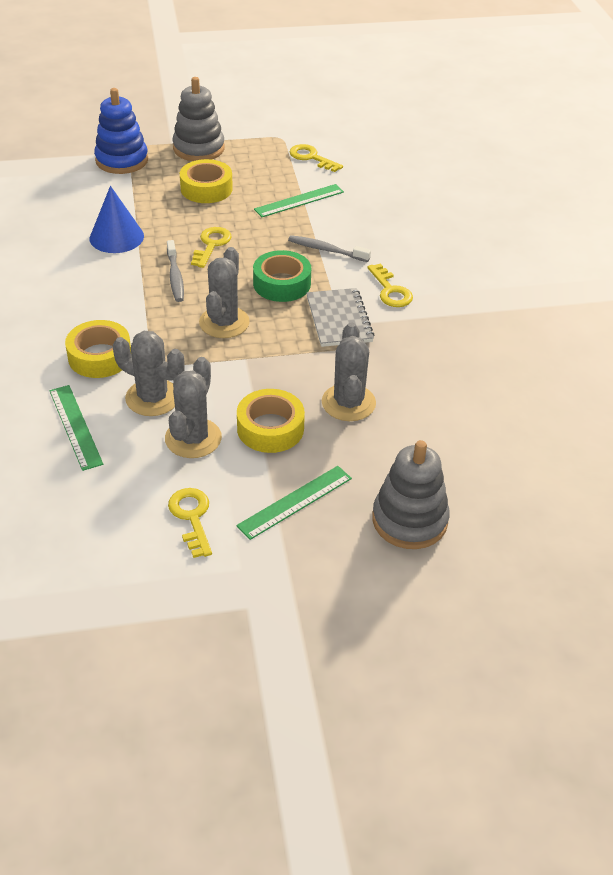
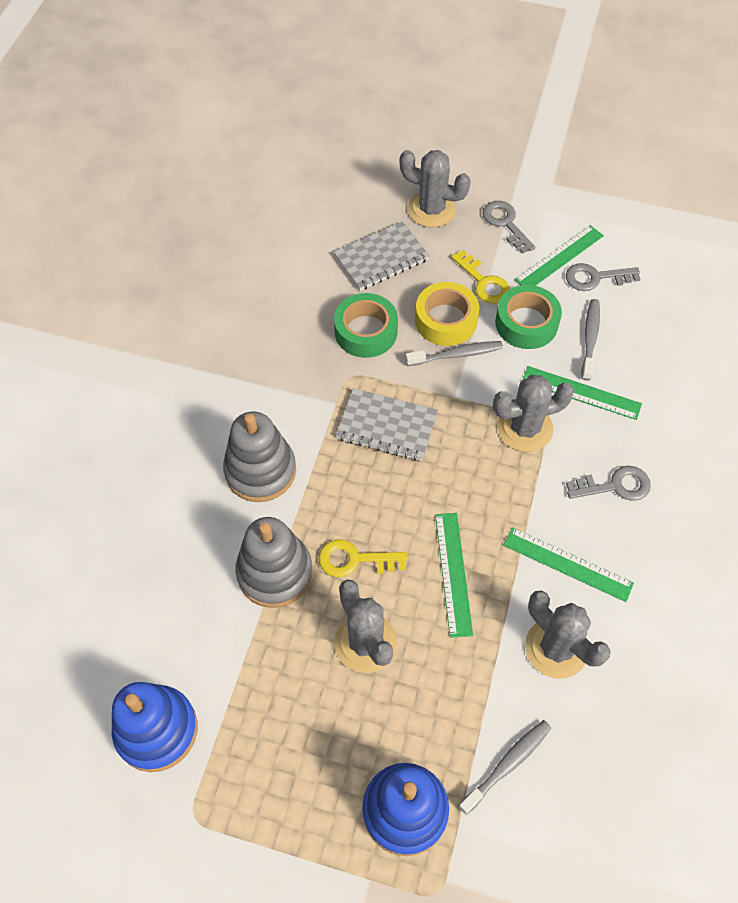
blue cone: [90,186,144,253] = 1 -> none = 0
blue stacking toy: [94,88,148,174] = 1 -> [112,682,197,772] [362,763,449,856] = 2
green ruler: [49,385,103,471] [236,466,352,540] [254,184,344,217] = 3 -> [435,513,473,638] [503,527,634,602] [515,225,604,286] [522,366,642,420] = 4
green tape: [253,250,311,302] = 1 -> [334,293,398,358] [495,285,562,349] = 2
grey key: none = 0 -> [483,201,535,254] [566,263,640,291] [566,466,651,501] = 3
grey notebook: [306,288,374,347] = 1 -> [334,221,430,291] [335,388,438,461] = 2
grey toothbrush: [167,240,184,302] [288,235,371,262] = 2 -> [405,341,503,366] [458,720,551,815] [581,299,600,380] = 3
yellow key: [168,488,212,558] [191,227,232,268] [290,144,343,172] [367,263,413,307] = 4 -> [318,539,407,577] [451,250,510,304] = 2
yellow tape: [65,320,131,378] [180,159,233,203] [237,389,305,453] = 3 -> [415,282,479,346] = 1

